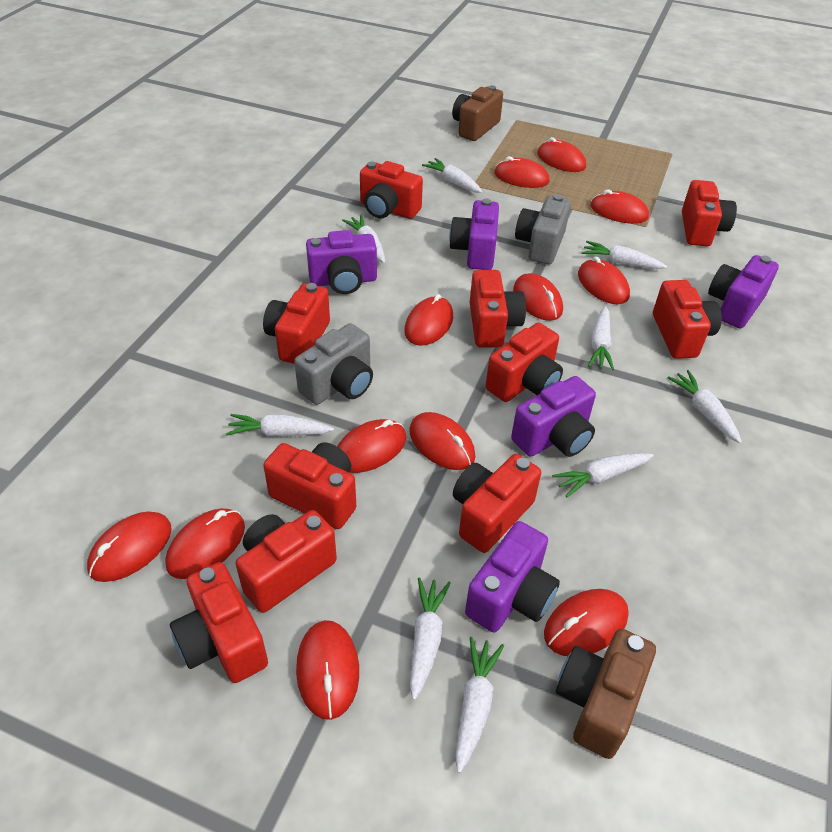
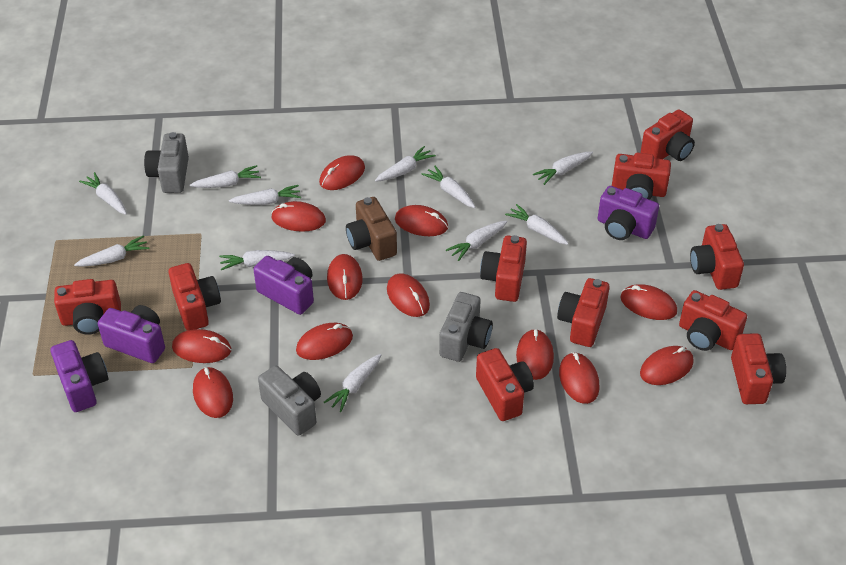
brown camera: [452,85,503,141] [556,629,656,759] = 2 -> [346,197,397,261] = 1
grey camera: [294,323,373,405] [515,194,571,264] = 2 -> [144,132,189,193] [258,365,321,436] [439,292,493,362] = 3
purple camera: [306,230,377,294] [449,199,499,270] [465,521,560,632] [511,376,596,457] [708,255,779,328] = 5 -> [51,340,108,412] [98,305,165,363] [253,256,314,315] [598,186,659,240] = 4
white carrot: [226,414,334,437] [342,215,385,263] [410,577,451,700] [422,158,482,193] [455,637,504,773] [552,453,653,497] [582,241,667,269] [588,306,614,370] [667,370,742,443] = 9 -> [74,236,149,267] [79,172,127,215] [190,165,261,188] [219,250,295,270] [229,185,301,205] [324,354,381,412] [375,146,436,182] [422,166,475,208] [446,221,507,261] [505,204,569,245] [533,152,593,185] = 11

